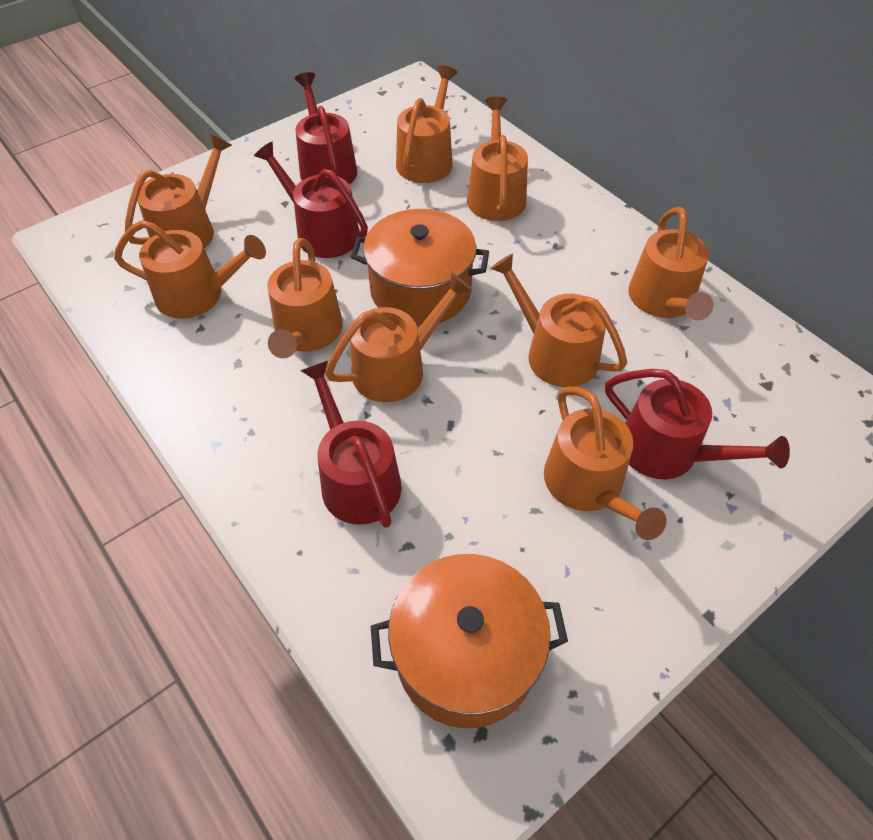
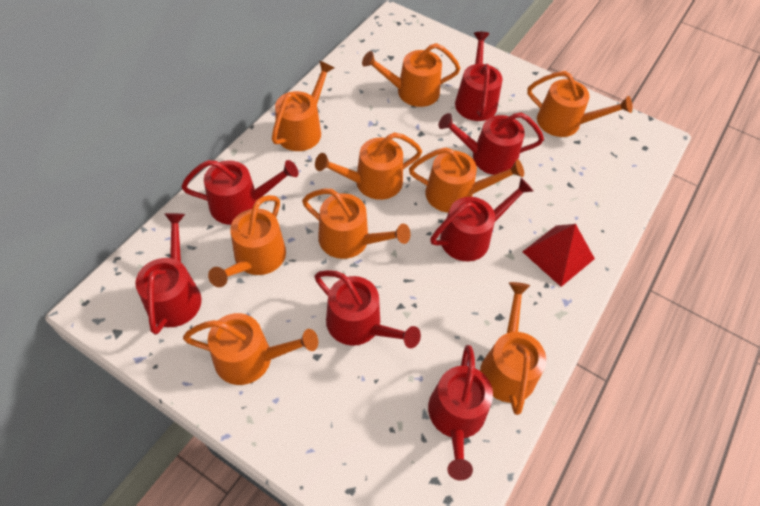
orange pot: [351,209,489,326] [371,554,568,728] = 2 -> none = 0
red pyramid: none = 0 -> [522,224,595,287] = 1
red watering can: [254,142,368,258] [294,72,357,184] [300,361,402,528] [605,369,790,479] = 4 -> [135,213,202,335] [181,160,299,225] [314,270,421,348] [428,345,493,481] [430,178,533,261] [438,112,544,175] [455,32,503,121] = 7

